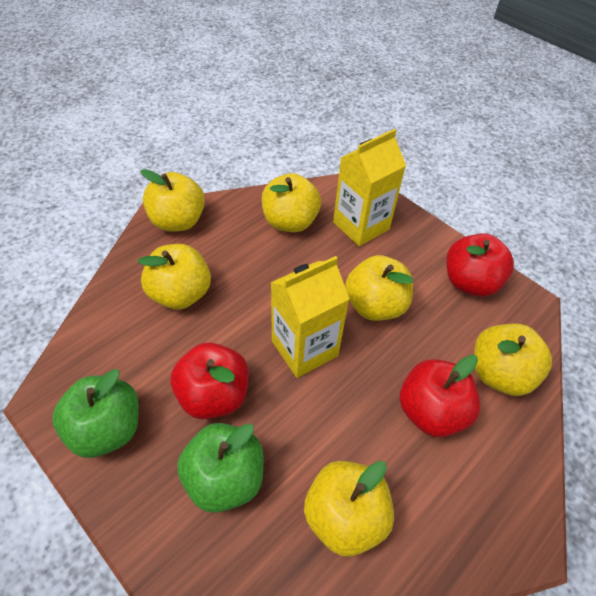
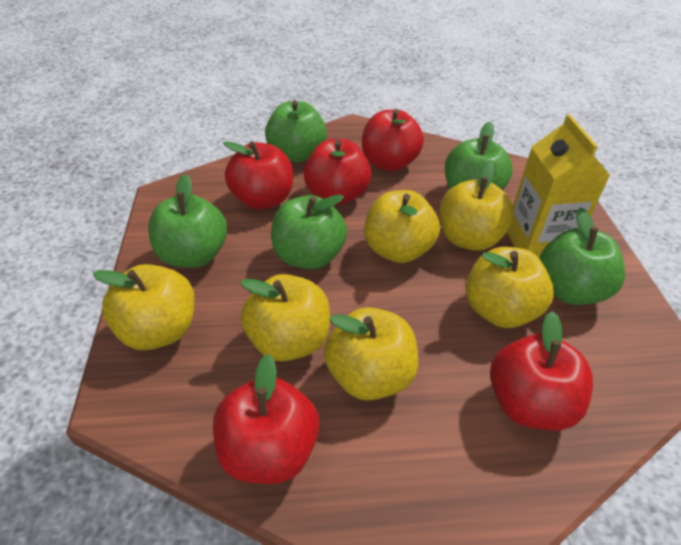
green apple: [52,369,139,458] [177,423,264,513] = 2 -> [148,174,227,268] [265,100,327,162] [271,194,347,270] [445,122,513,190] [539,207,625,305] = 5
red apple: [171,342,249,419] [400,355,481,437] [446,233,514,297] = 3 -> [213,354,319,484] [223,141,293,210] [304,139,371,205] [362,109,424,171] [490,311,593,431] = 5
yellow carton: [271,256,349,378] [333,129,406,246] = 2 -> [507,114,610,258] = 1

